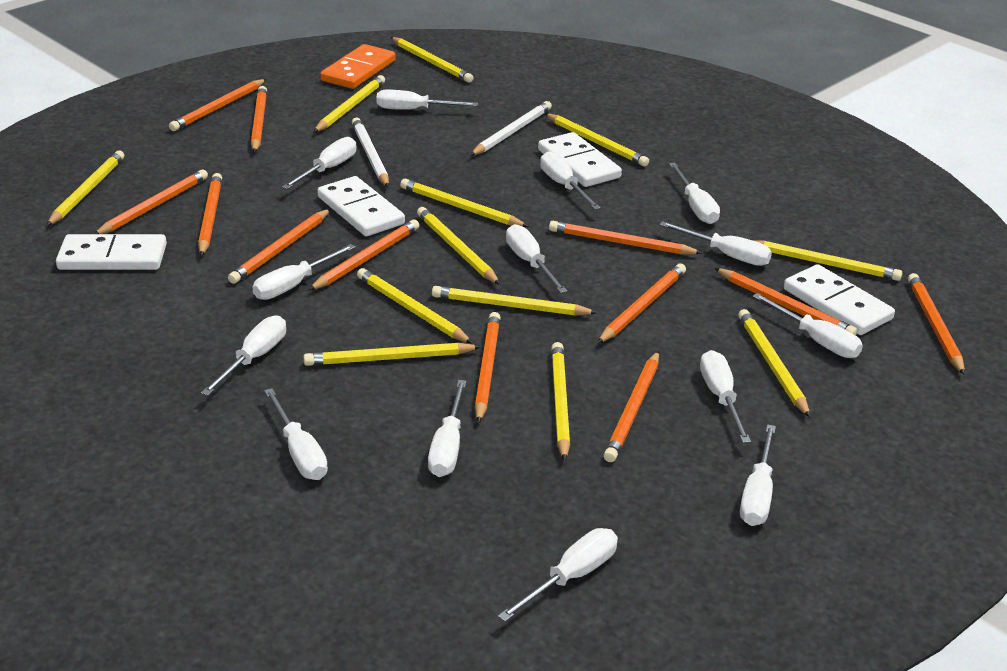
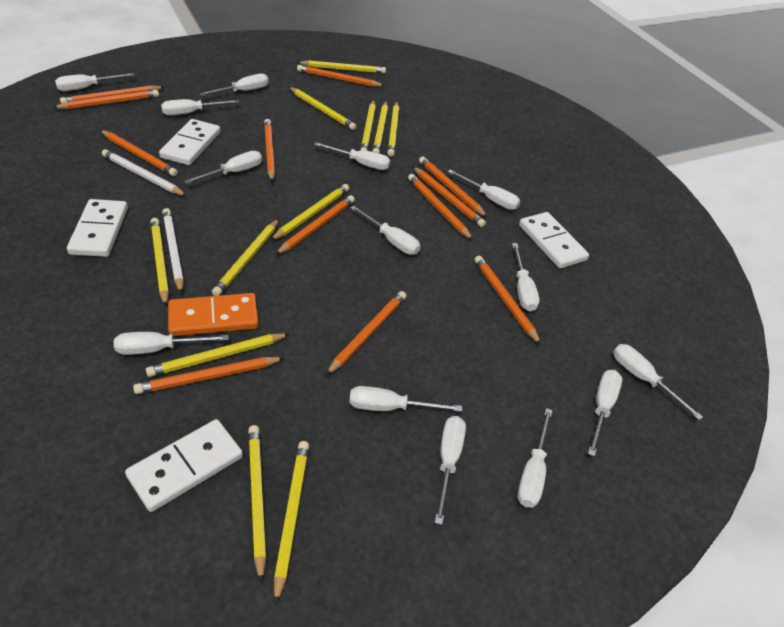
yellow pencil: [47,150,124,226] [303,343,481,366] [314,75,385,132] [357,268,473,344] [391,37,474,83] [400,178,529,227] [417,207,500,285] [432,286,598,316] [545,113,649,166] [551,342,570,461] [738,309,810,417] [752,240,902,281] = 12 -> [146,333,289,377] [151,218,169,306] [212,219,279,296] [248,425,266,583] [270,184,349,241] [274,441,309,605] [289,87,357,130] [297,60,386,73] [360,100,376,151] [372,101,388,153] [388,102,399,157] = 11

